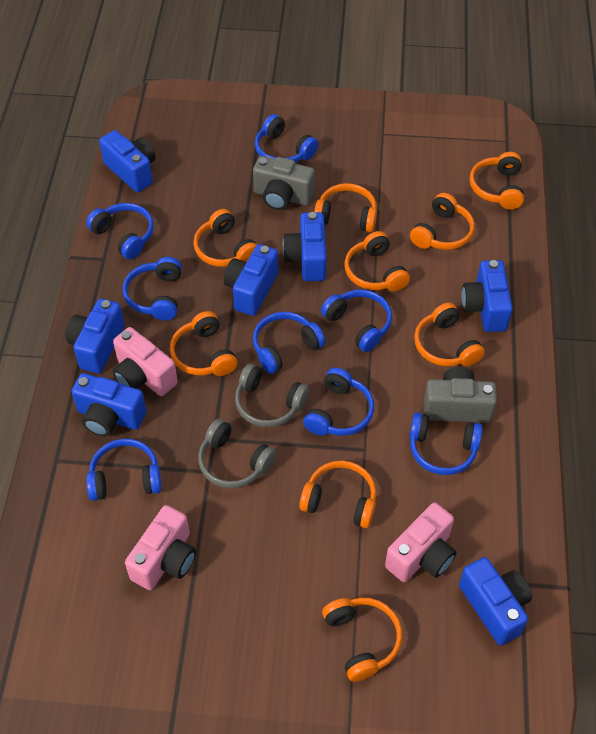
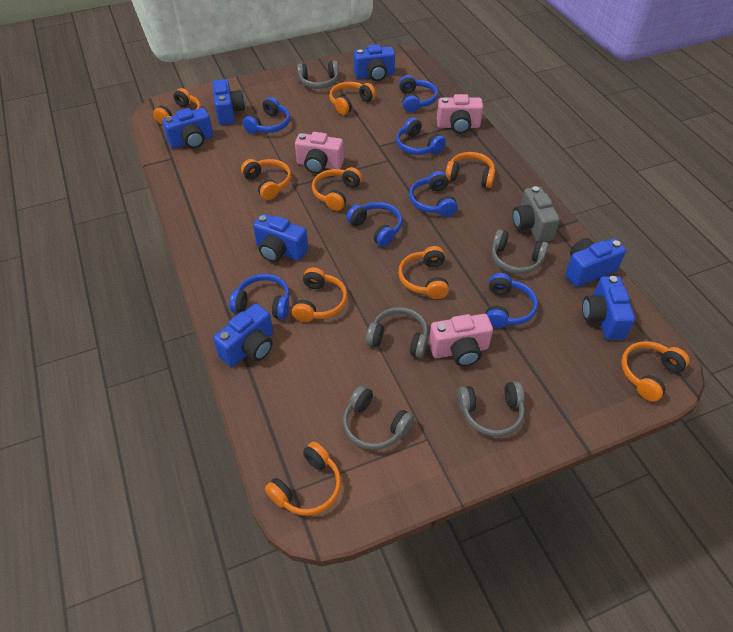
blue headphones: [86,203,154,260] [86,439,161,501] [123,257,182,320] [253,312,325,374] [255,114,318,163] [303,368,374,436] [321,289,392,352] [410,412,483,475] = 8 -> [229,274,290,319] [242,97,290,134] [346,202,402,247] [396,117,446,155] [399,75,438,112] [409,171,458,217] [485,273,538,328] = 7
grey camera: [253,156,315,210] [424,367,497,423] = 2 -> [513,186,560,242] = 1
grey headphones: [198,419,276,488] [235,364,309,427] = 2 -> [297,61,339,89] [343,385,414,450] [366,307,428,358] [457,381,525,437] [492,230,549,274] = 5

